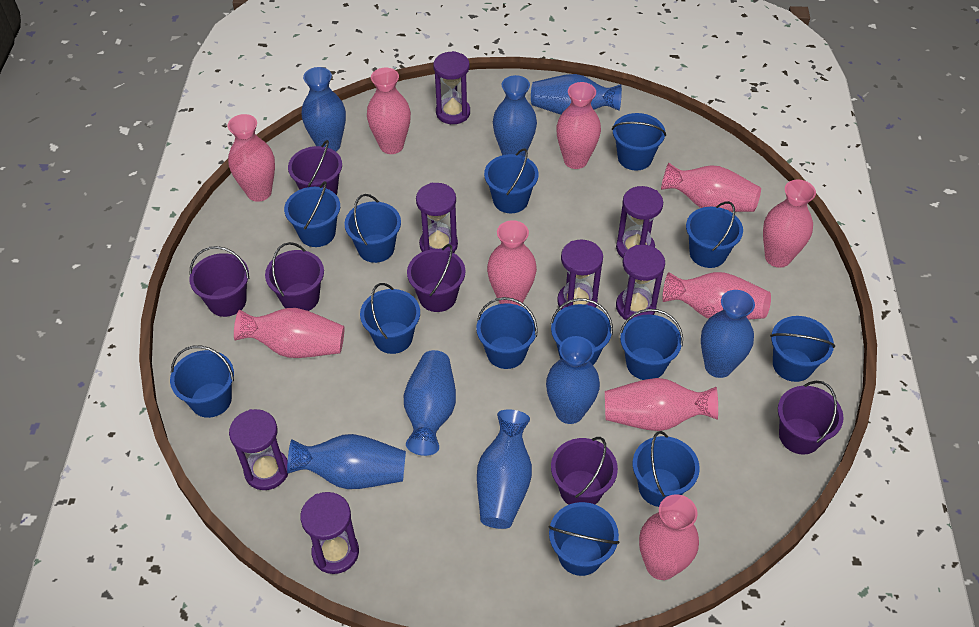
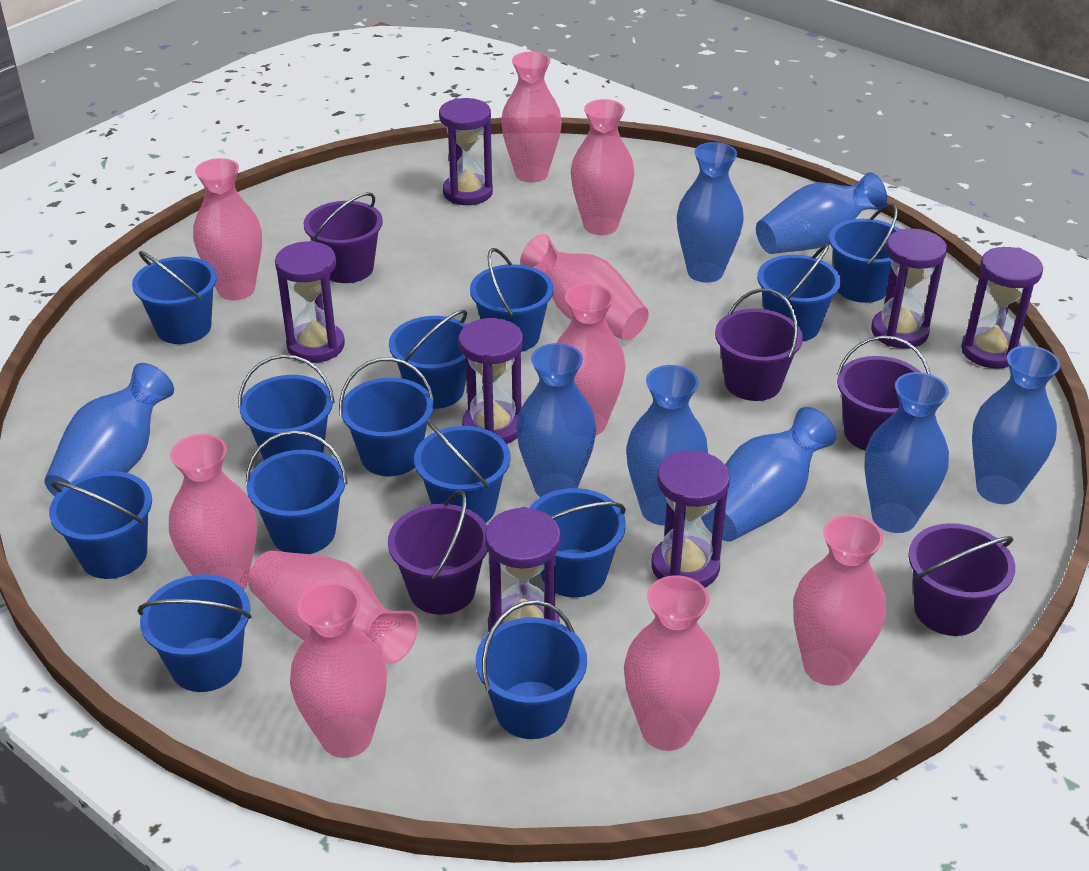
purple bucket: [189,246,249,317] [265,242,324,311] [288,140,342,195] [407,244,466,312] [551,437,618,505] [778,381,844,455] = 6 -> [304,192,383,283] [388,490,488,615] [715,288,803,401] [837,335,930,451] [908,523,1015,636] = 5

